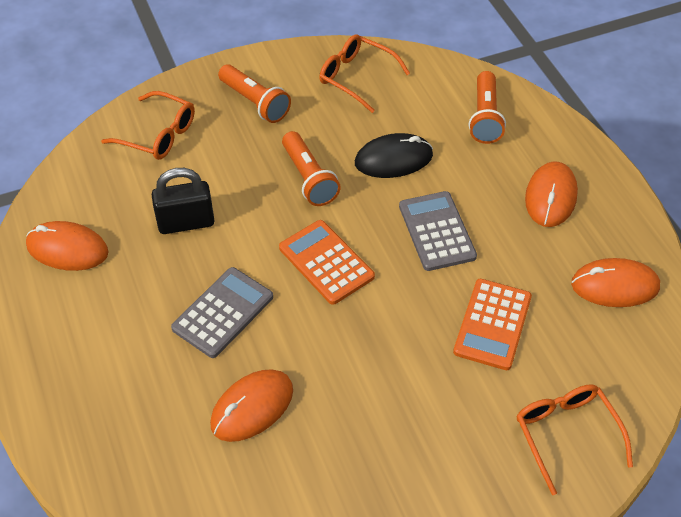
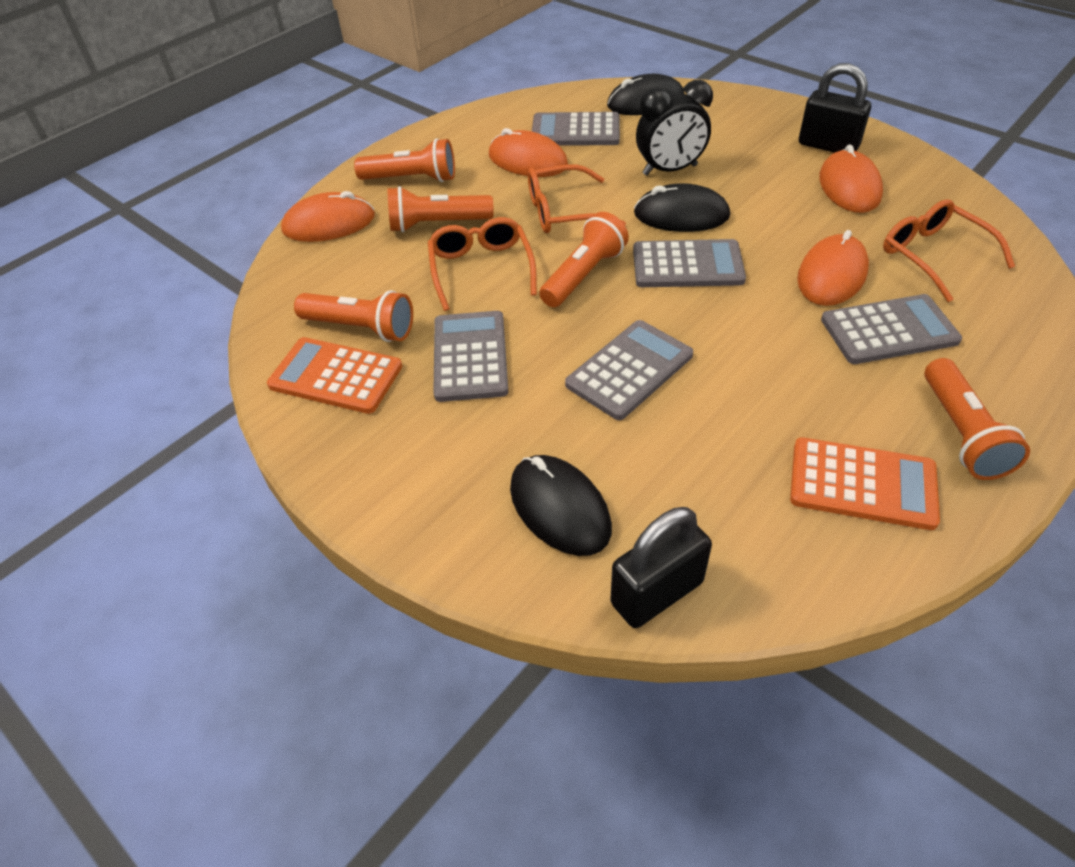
black clock: none = 0 -> [636,80,713,176] = 1
black mouse: [355,133,433,178] = 1 -> [510,455,612,556] [607,74,684,115] [634,183,730,232] = 3
black padlock: [152,168,215,234] = 1 -> [610,507,712,628] [799,63,871,153] = 2
grey calculator: [171,267,273,358] [399,191,477,271] = 2 -> [433,311,508,402] [532,112,620,146] [565,320,693,420] [633,239,746,287] [821,294,962,364] = 5
orange flashlight: [218,64,291,123] [282,131,341,206] [469,71,506,144] = 3 -> [294,290,413,342] [354,138,455,182] [388,186,494,232] [539,212,629,307] [924,358,1030,480] = 5

